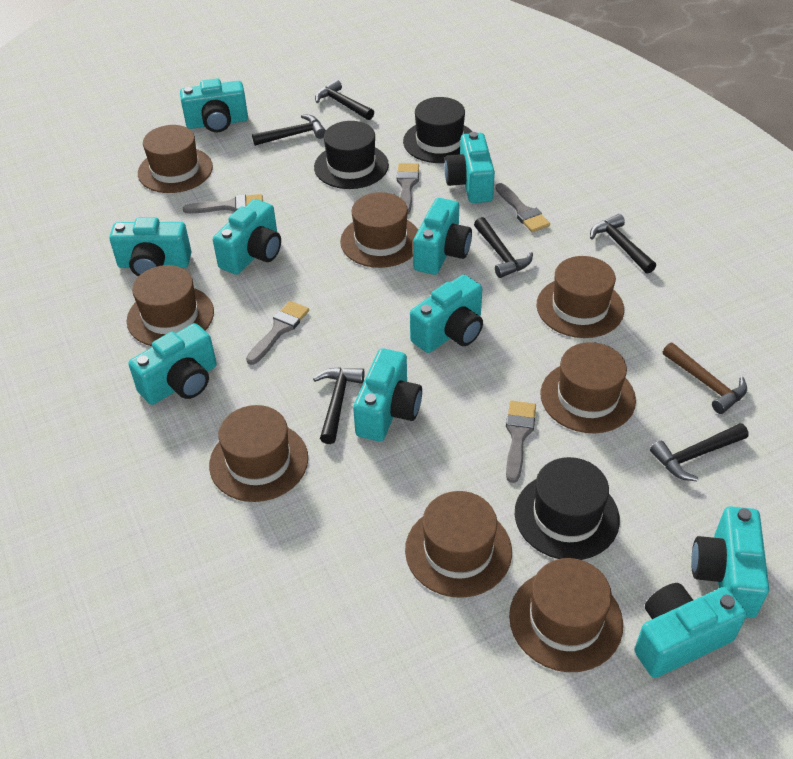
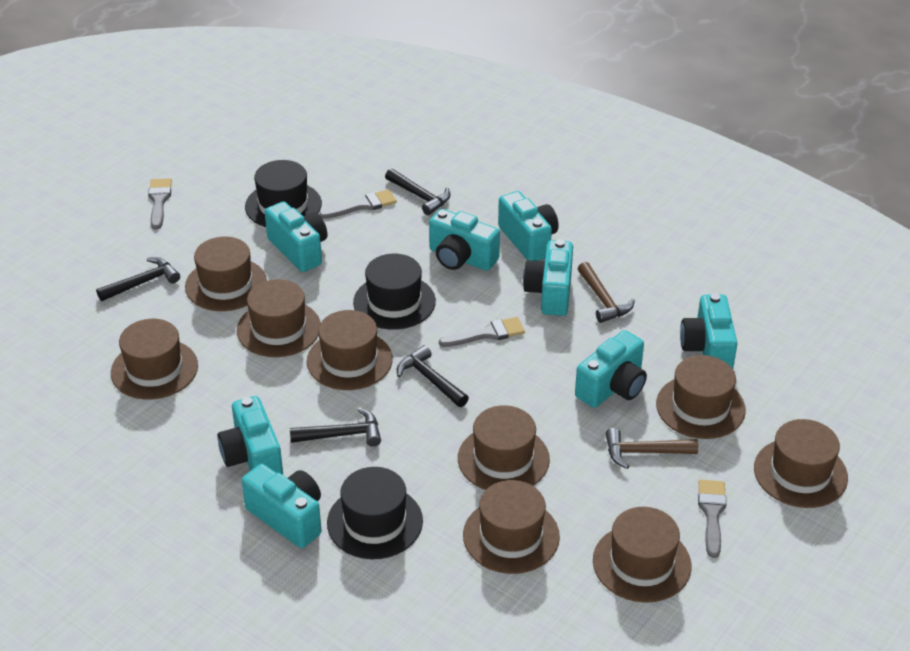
black hammer: [252,114,326,146] [313,367,365,444] [315,79,374,120] [474,217,533,278] [590,214,656,274] [650,423,749,481] = 6 -> [96,257,180,301] [290,408,381,447] [385,168,451,215] [397,345,469,407] = 4
brown hammer: [663,343,747,414] = 1 -> [578,262,635,323] [605,428,698,469] = 2
brown hat: [127,265,214,346] [138,125,213,193] [209,405,308,502] [340,192,418,268] [405,491,512,598] [509,558,623,672] [537,256,624,338] [541,342,636,433] = 8 -> [111,319,198,399] [185,237,267,311] [237,279,321,357] [307,310,393,390] [458,405,550,490] [463,480,560,574] [593,507,691,603] [656,355,746,439] [754,419,848,508] = 9
grey brush: [183,194,263,214] [246,301,309,365] [397,163,419,215] [495,183,550,232] [506,401,536,483] = 5 -> [148,178,172,230] [319,189,397,219] [439,317,525,347] [698,480,727,558] = 4
turquoise camera: [109,217,191,276] [128,323,217,405] [180,79,248,132] [213,199,281,275] [353,348,422,442] [410,275,483,353] [413,198,472,275] [444,132,495,203] [635,583,746,678] [691,506,769,618] = 10 -> [218,396,283,475] [242,464,322,548] [265,202,327,272] [429,209,500,271] [498,191,559,261] [523,239,573,316] [575,330,647,408] [680,293,738,369] = 8

